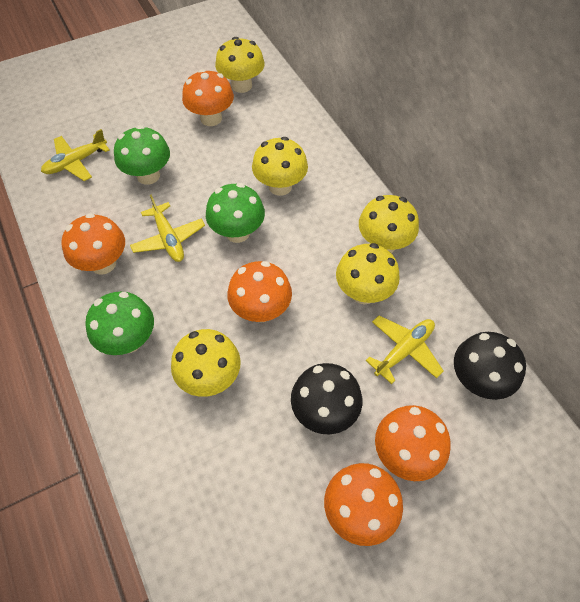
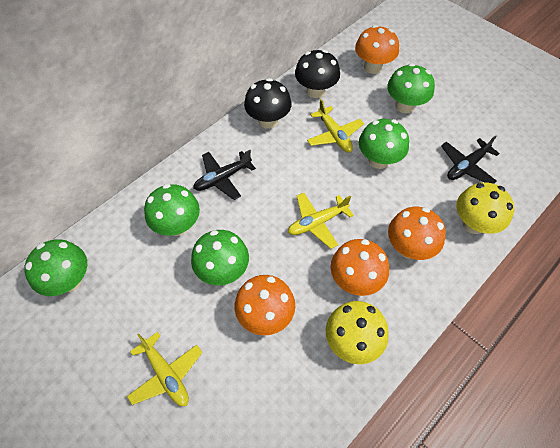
black plane: none = 0 -> [193,150,256,200] [441,135,500,184] = 2
green mushroom: [85,291,154,355] [114,125,170,185] [206,183,265,243] = 3 -> [24,239,87,296] [144,184,200,236] [191,230,249,285] [359,119,409,169] [387,63,435,113] = 5
orange mushroom: [61,213,125,275] [182,69,234,126] [227,261,292,322] [324,463,403,546] [375,405,451,481] = 5 -> [235,275,295,335] [331,239,389,296] [355,25,399,74] [388,207,446,260] = 4
yellow mushroom: [171,329,241,397] [215,37,265,93] [252,137,308,196] [336,243,400,304] [359,195,419,253] = 5 -> [326,301,389,364] [456,183,514,234] = 2

